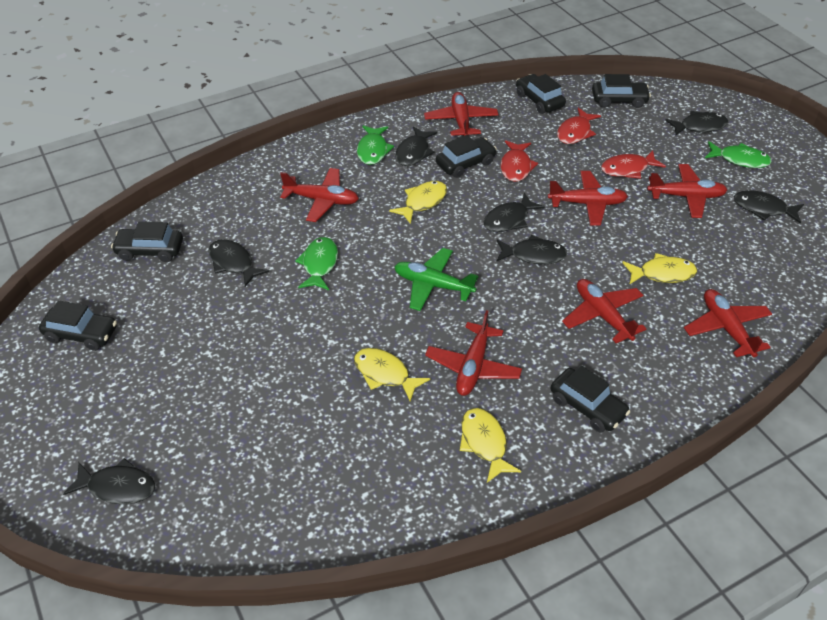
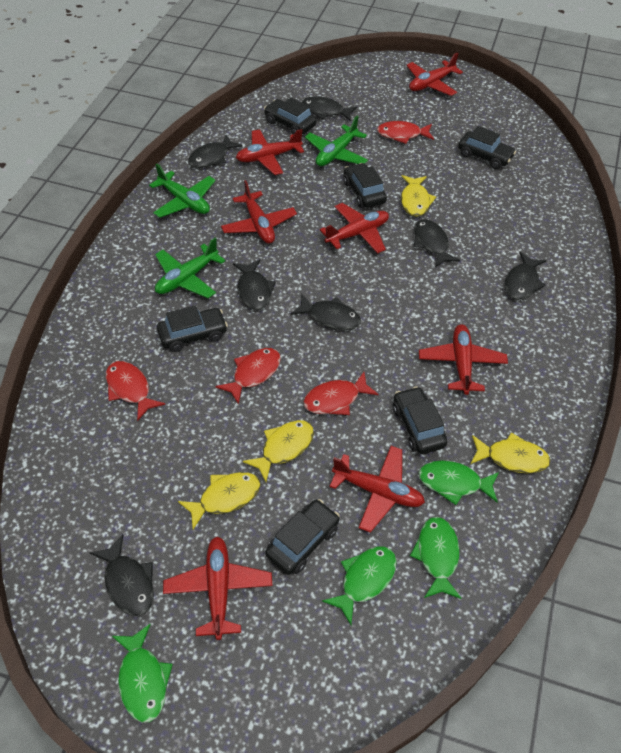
green fish: [295,237,338,290] [357,125,394,165] [705,141,772,168] = 3 -> [112,624,173,723] [322,546,397,625] [410,517,462,599] [419,460,499,505] = 4
green plane: [394,248,478,311] = 1 -> [149,164,216,218] [155,238,225,298] [305,116,368,166] = 3
red fish: [500,140,538,182] [557,108,601,144] [601,151,666,179] = 3 -> [106,361,165,421] [215,348,281,405] [303,372,379,415] [377,121,434,144] = 4

